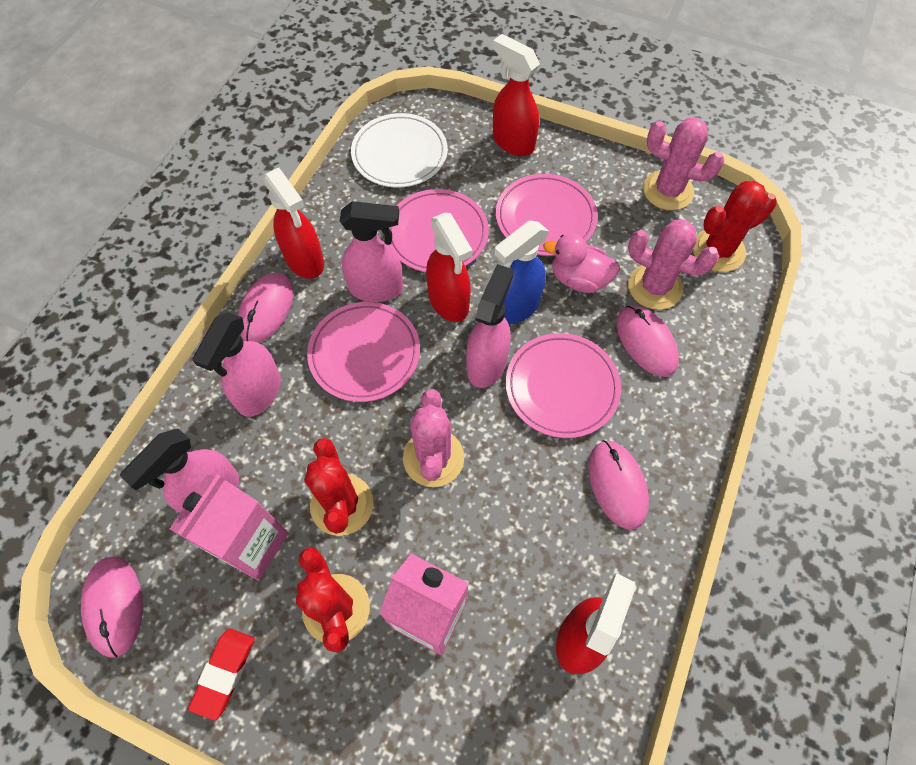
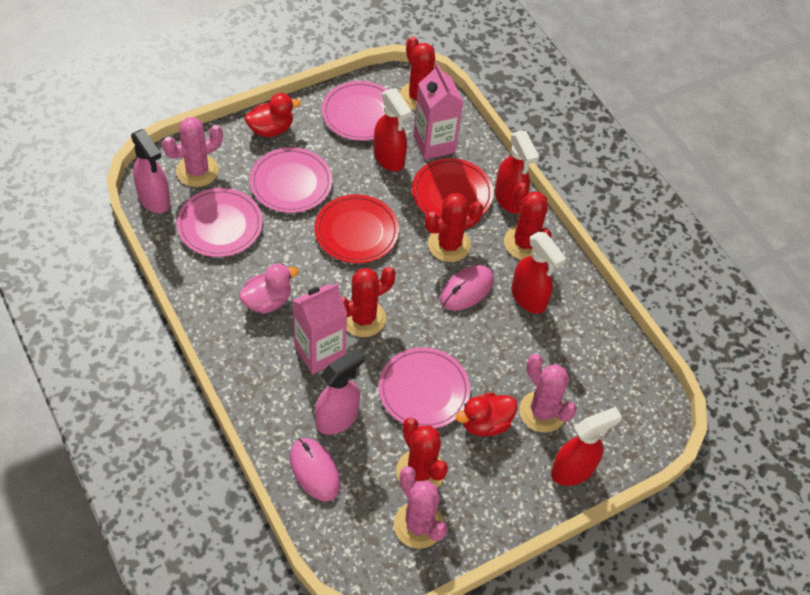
blue spray bottle: [495,220,549,324] = 1 -> none = 0
pink mouse: [81,557,143,658] [238,273,293,343] [589,440,649,530] [617,306,679,377] = 4 -> [290,438,340,502] [440,265,494,311] = 2
pink spray bottle: [119,428,239,513] [193,312,281,417] [340,201,403,302] [466,264,513,388] = 4 -> [131,129,170,213] [315,347,365,435] = 2
red cactus: [296,547,370,653] [304,438,373,536] [693,181,777,272] = 3 -> [341,267,396,337] [396,417,448,487] [400,36,435,111] [425,193,483,262] [504,182,552,259] = 5
red duck: none = 0 -> [245,93,301,137] [455,393,517,436] = 2
red eraser: [188,629,255,721] = 1 -> none = 0
red plate: none = 0 -> [315,194,399,263] [412,158,494,218] = 2
white plate: [351,113,448,188] = 1 -> none = 0

